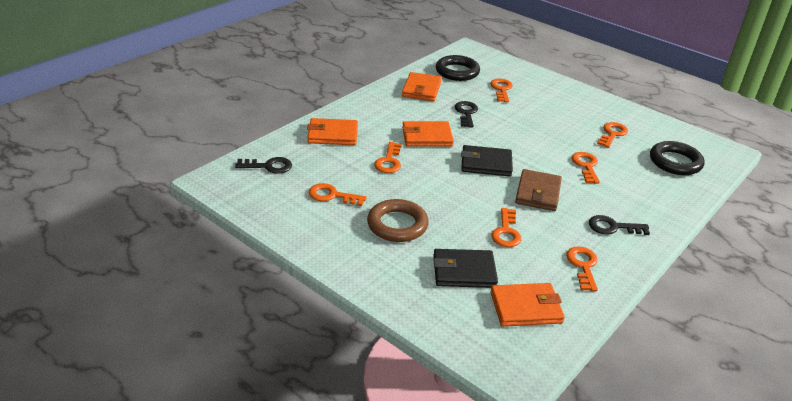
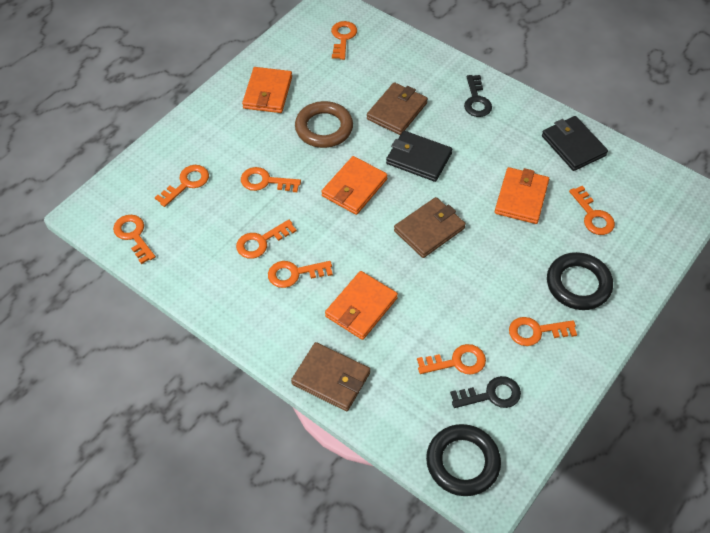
black key: [235,157,292,174] [455,101,478,127] [589,215,650,235] = 3 -> [450,376,521,408] [464,75,492,117] = 2
brown wallet: [515,169,562,211] = 1 -> [291,342,370,411] [367,82,428,135] [394,197,466,258] = 3
orange key: [309,183,367,206] [374,142,402,173] [490,79,513,102] [491,208,522,247] [566,246,598,291] [572,152,600,184] [597,122,628,148] = 7 -> [113,215,156,264] [155,165,209,207] [236,220,297,259] [241,167,301,192] [268,261,333,288] [331,21,357,60] [417,344,486,374] [509,317,577,346] [569,186,615,235] = 9

